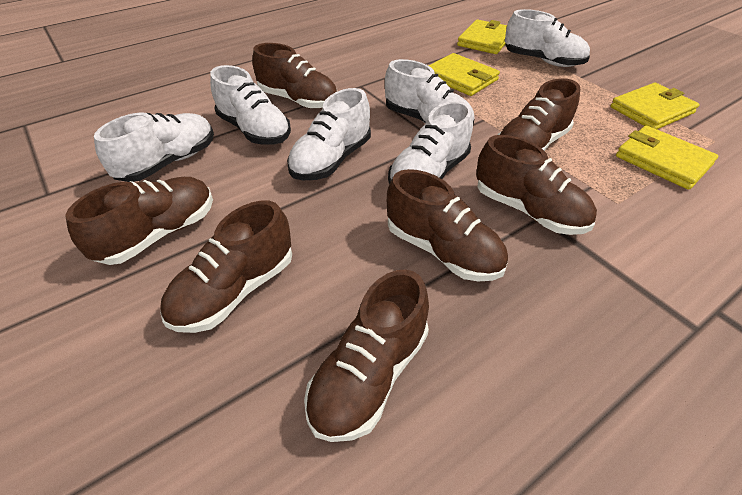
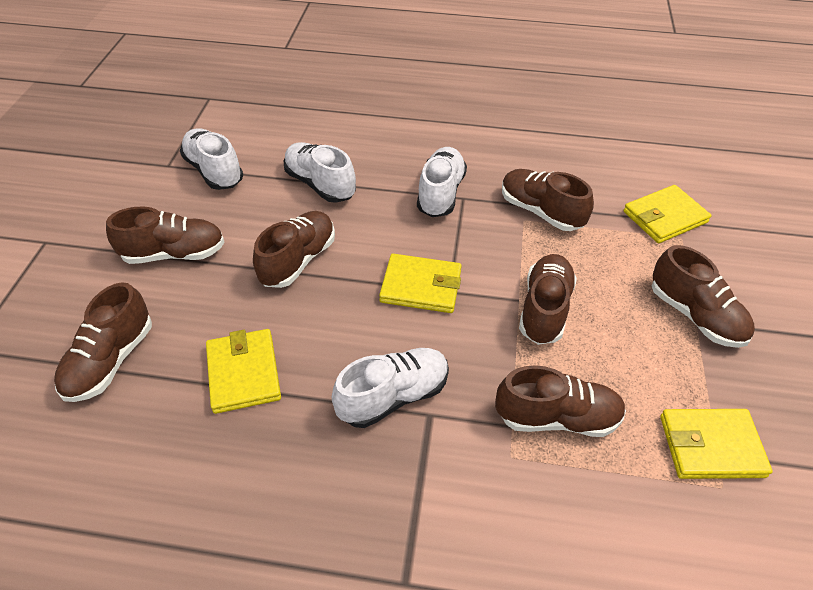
white shoe: [94,113,214,182] [210,65,291,145] [287,88,371,180] [385,59,474,125] [388,101,473,184] [505,9,590,67] = 6 -> [180,128,243,190] [284,142,356,203] [332,348,449,428] [417,147,467,217] = 4

